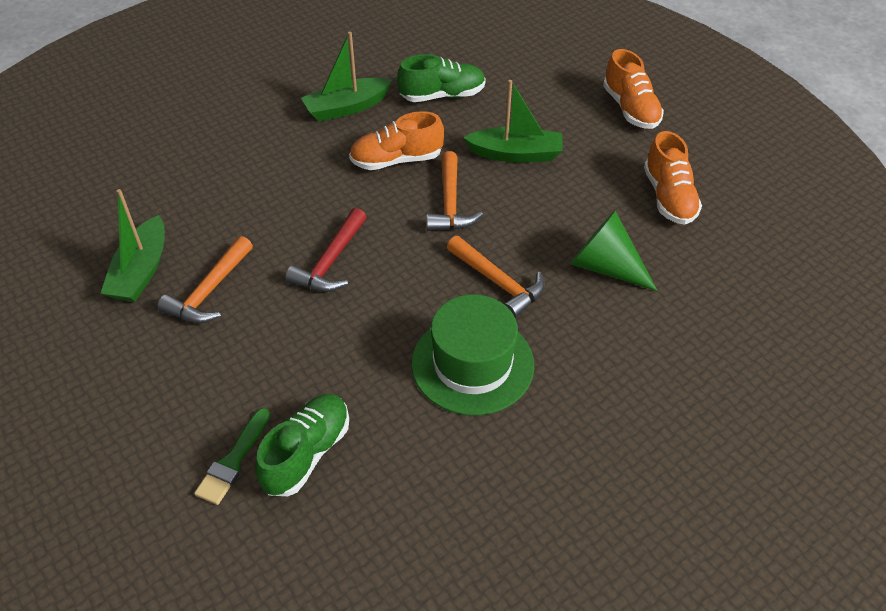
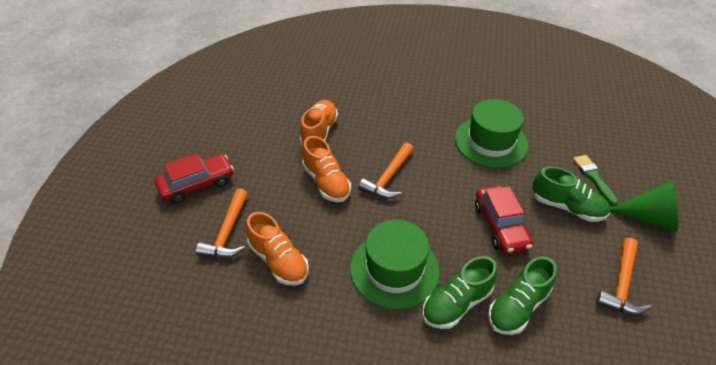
green boat: [101,189,165,302] [301,32,392,122] [463,80,563,162] = 3 -> none = 0
green hat: [411,294,534,415] = 1 -> [350,219,440,309] [455,99,528,168] = 2
green shoe: [255,394,349,496] [397,54,486,102] = 2 -> [422,256,497,329] [488,256,557,335] [532,166,610,222] = 3
red car: none = 0 -> [155,153,234,204] [475,185,533,254] = 2
red hammer: [285,208,366,292] = 1 -> none = 0

